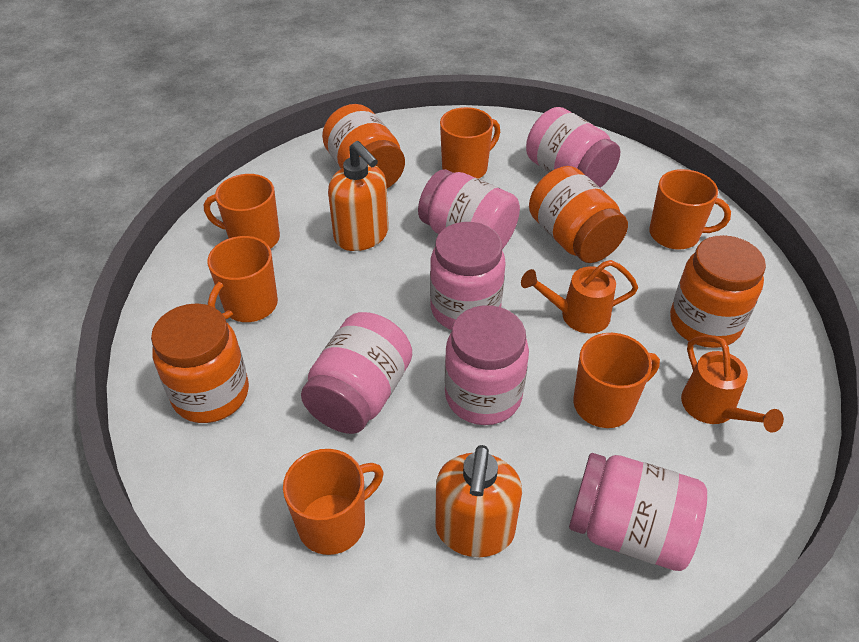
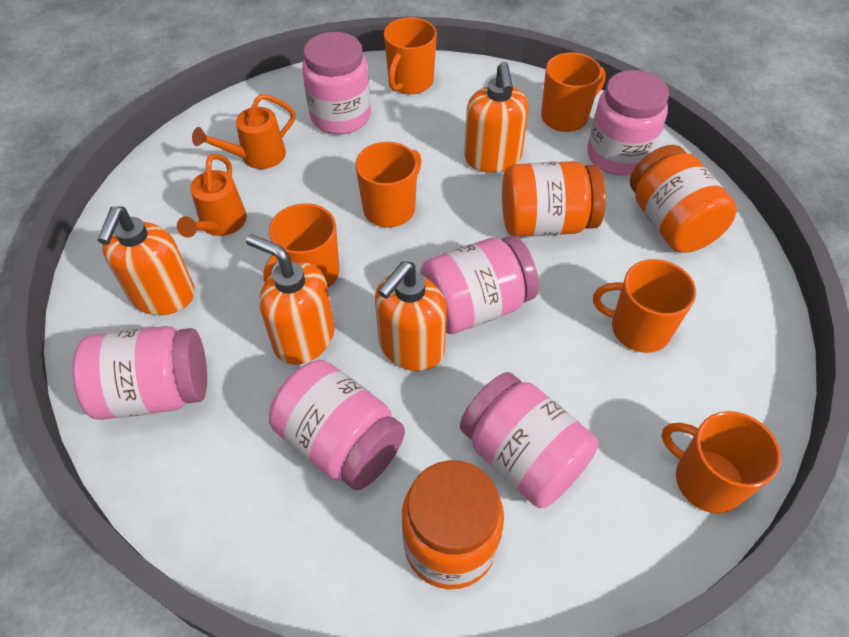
orange jar: [151,303,249,423] [322,104,405,188] [529,166,628,263] [670,235,766,348] = 4 -> [402,460,504,589] [502,161,606,237] [630,145,737,253] = 3
orange soap dispenser: [328,141,389,251] [435,445,522,557] = 2 -> [97,207,195,315] [246,234,335,365] [375,261,447,371] [464,62,529,173] = 4

